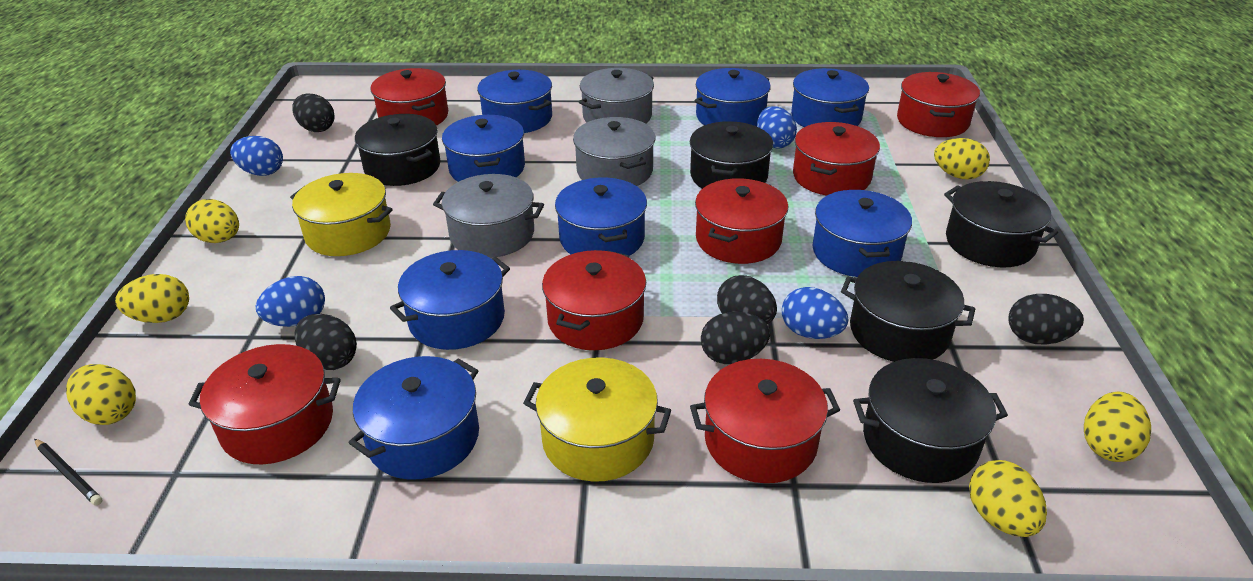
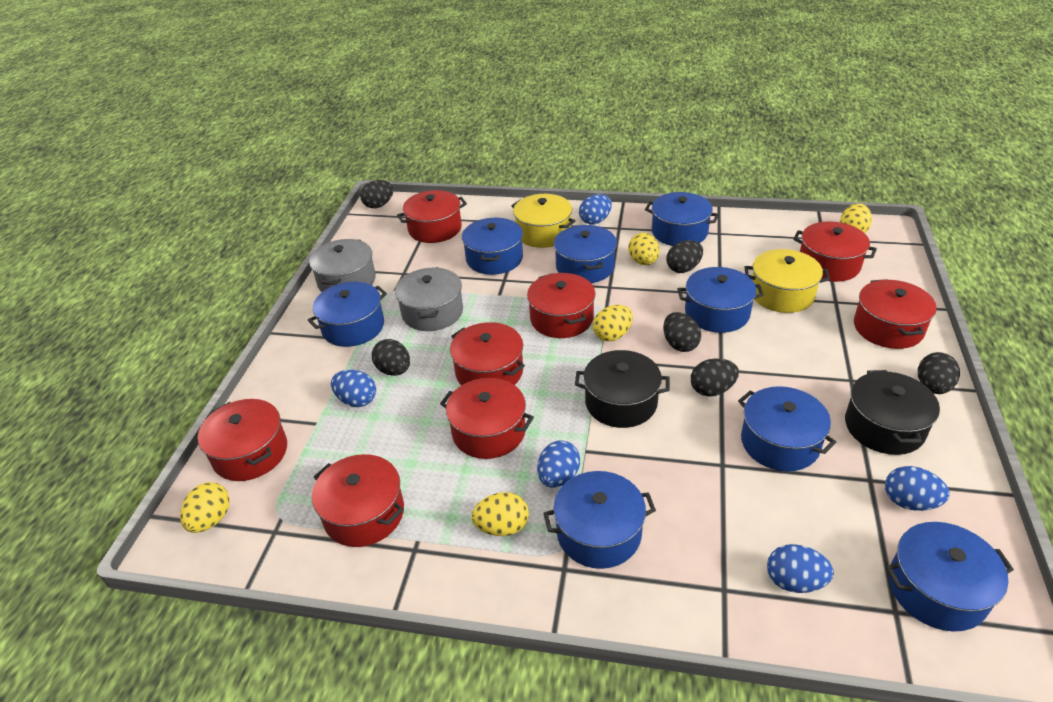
black egg: [292,93,335,132] [294,314,357,370] [701,312,770,364] [717,275,777,324] [1008,294,1084,345] = 5 -> [360,180,393,208] [372,339,410,376] [663,312,701,352] [667,240,703,273] [691,359,739,397] [918,352,960,394] = 6
black pencil: [34,439,103,506] = 1 -> none = 0
black pot: [355,114,441,186] [690,121,773,189] [841,261,975,362] [853,358,1008,483] [944,181,1058,267] = 5 -> [575,350,670,428] [845,370,940,455] = 2
blue egg: [230,136,283,176] [255,276,325,327] [757,106,797,149] [782,287,848,339] = 4 -> [331,370,376,407] [537,440,580,488] [579,194,612,224] [767,544,834,593] [885,466,950,511] = 5
grey pot: [433,174,544,258] [573,117,655,186] [579,68,654,124] = 3 -> [309,239,376,292] [395,267,463,331] = 2
red pot: [188,344,341,464] [371,68,448,126] [542,250,646,350] [690,359,840,483] [695,178,788,264] [793,122,880,196] [897,72,980,137] = 7 -> [198,399,287,481] [312,454,404,547] [397,190,467,243] [440,378,534,459] [450,322,525,385] [527,273,595,338] [793,221,877,282] [854,279,937,349] = 8
yellow egg: [66,364,136,425] [115,274,189,323] [185,199,239,243] [934,138,990,179] [969,460,1047,537] [1084,392,1151,462] = 6 -> [180,482,230,533] [471,492,529,536] [593,305,633,341] [628,233,659,265] [840,204,872,233] = 5

